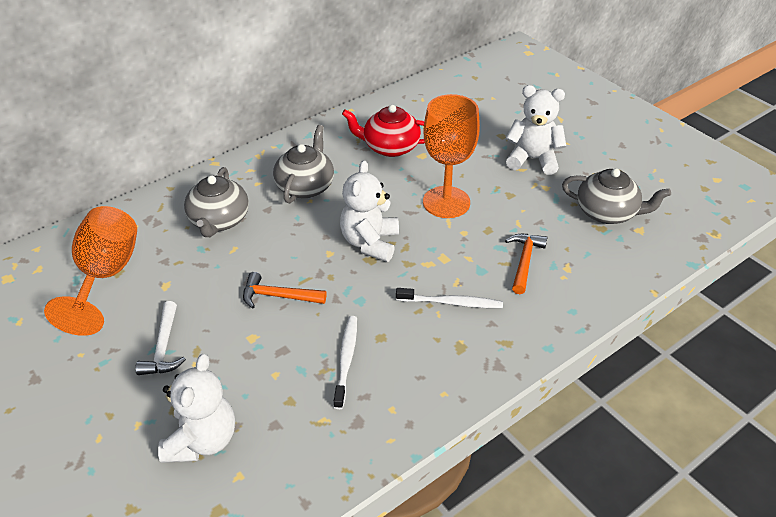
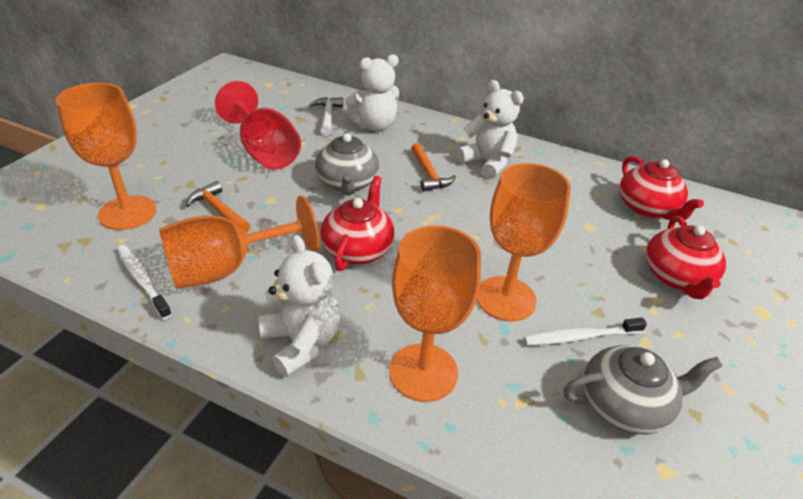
grey teapot: [184,167,249,237] [273,125,334,203] [562,168,671,224] = 3 -> [315,131,379,195] [563,345,722,434] = 2
orange goblet: [44,206,137,336] [423,94,480,218] = 2 -> [56,83,156,230] [159,195,319,289] [389,225,481,402] [477,163,571,322] = 4
red goblet: none = 0 -> [215,81,301,170] = 1
red teapot: [342,105,425,157] = 1 -> [320,176,395,271] [619,156,704,220] [646,216,726,299] = 3

